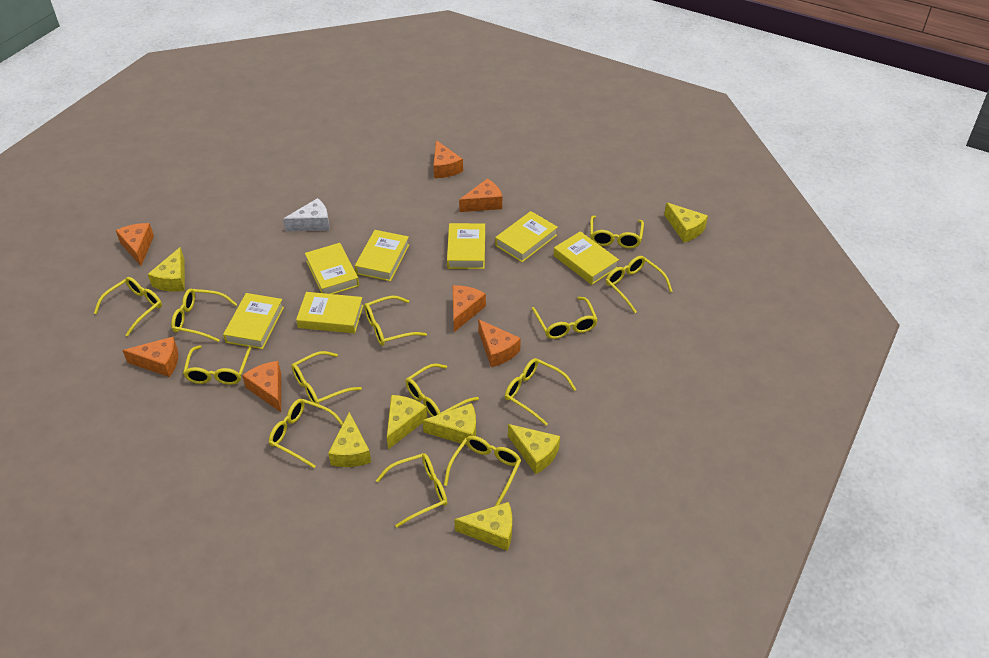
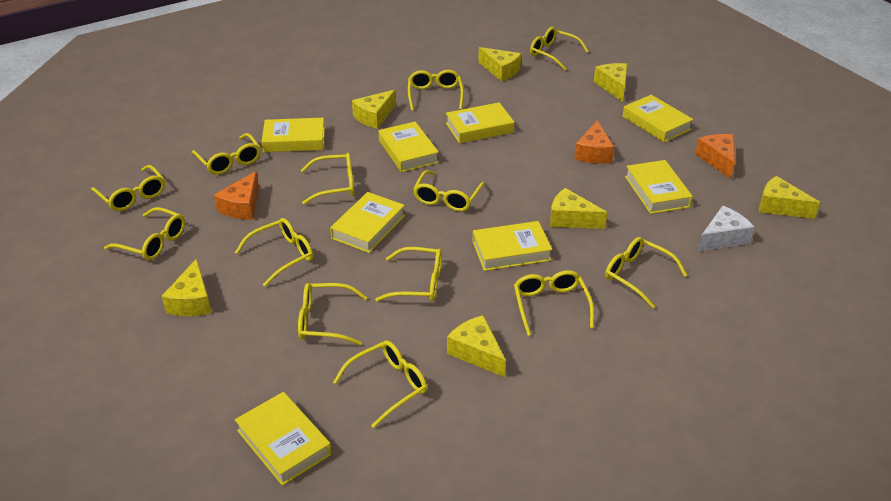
orange cheese: [116,223,154,266] [122,337,178,377] [242,361,281,412] [433,140,463,178] [453,285,486,332] [459,179,502,212] [478,319,521,367] = 7 -> [214,171,259,220] [574,120,614,164] [695,134,735,179] = 3
yellow book: [223,293,284,349] [296,292,364,333] [305,243,359,294] [355,230,409,281] [447,223,485,269] [495,211,558,262] [554,231,619,285] = 7 -> [235,392,332,486] [261,118,325,152] [330,192,405,253] [379,122,439,172] [446,102,514,143] [472,221,552,271] [623,95,693,142] [625,160,693,214] = 8

